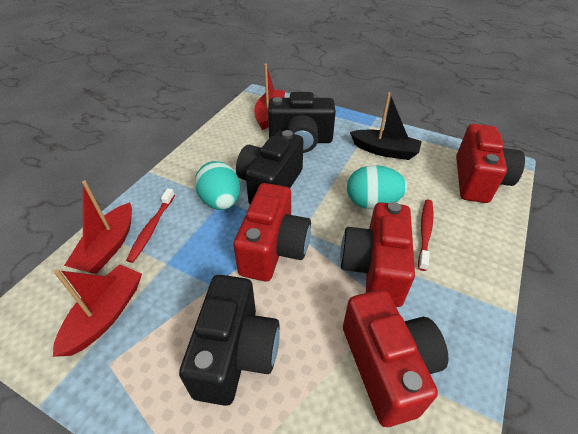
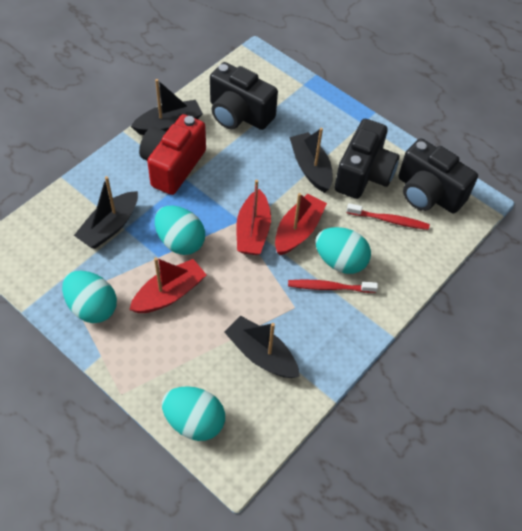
black boat: [350,92,422,160] = 1 -> [74,176,138,249] [131,79,203,135] [224,316,300,378] [289,128,333,193] = 4
red camera: [233,183,311,282] [340,202,415,307] [343,290,449,427] [456,124,525,203] = 4 -> [139,114,206,195] = 1
turquoise egg: [195,161,240,210] [347,165,407,209] = 2 -> [62,271,117,323] [155,205,205,255] [162,386,225,441] [315,227,371,274] = 4

